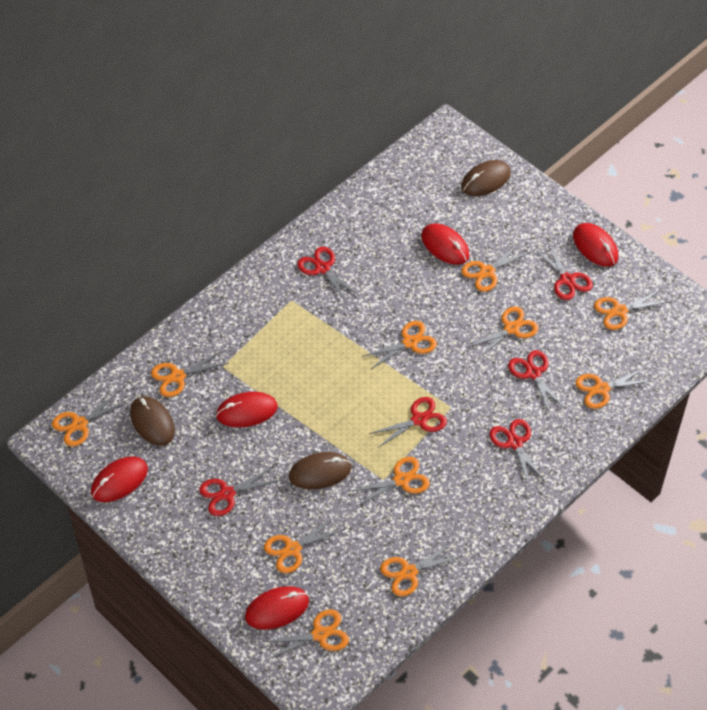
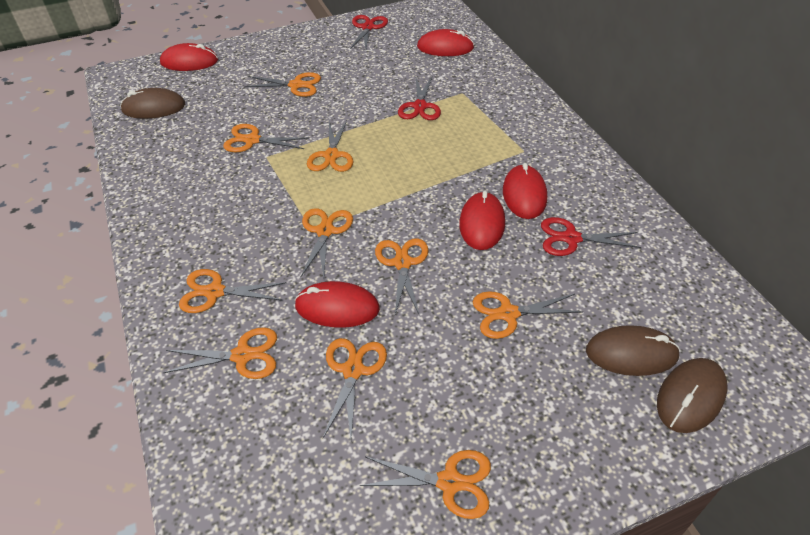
orange scissors: [52,391,129,447] [151,351,229,397] [263,609,349,659] [264,516,345,574] [351,457,430,507] [362,321,437,370] [380,542,463,597] [461,242,531,292] [467,306,539,359] [575,368,651,409] [594,290,668,330] = 11 -> [163,327,277,379] [179,269,286,313] [223,124,309,152] [244,72,321,97] [300,208,353,279] [307,120,353,172] [323,338,387,438] [360,450,491,519] [375,238,429,314] [473,291,583,339] = 10
red scissors: [199,467,281,516] [297,247,360,302] [369,397,447,448] [489,419,545,486] [508,350,566,413] [534,241,593,300] = 6 -> [350,15,388,49] [398,75,441,120] [541,217,641,256] = 3

